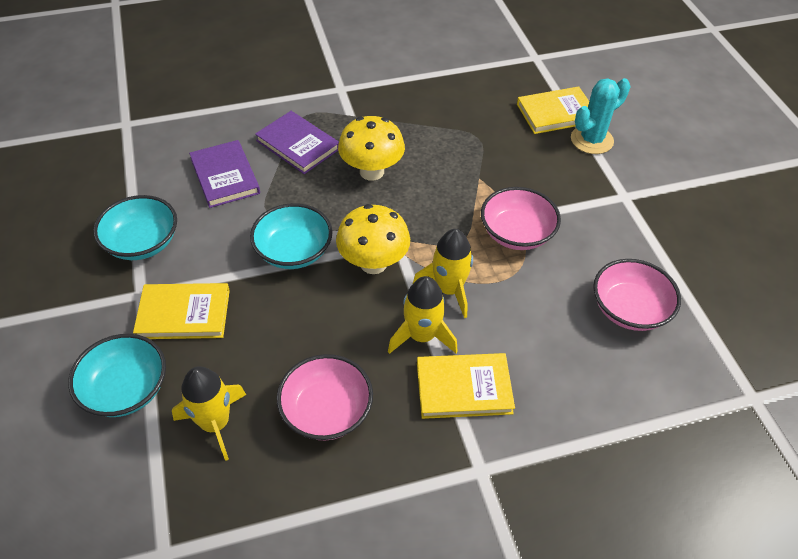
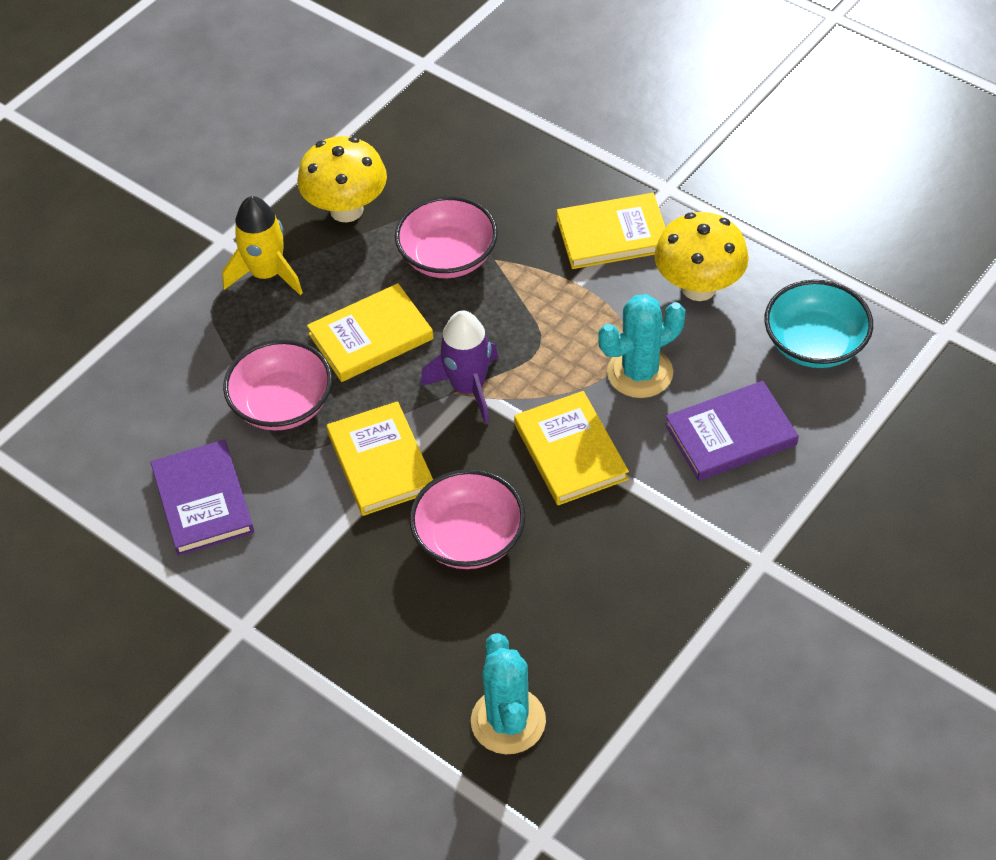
purple rocket: none = 0 -> [420,311,499,423] = 1
turquoise bowl: [68,334,166,417] [93,195,177,260] [250,203,333,269] = 3 -> [764,280,873,368] = 1
turquoise cactus: [571,78,630,154] = 1 -> [471,633,546,754] [598,294,685,398] = 2
yellow book: [133,283,230,339] [417,353,515,419] [517,86,589,134] = 3 -> [307,283,434,382] [326,401,433,516] [514,391,629,505] [557,193,666,269] = 4
yellow rocket: [172,366,246,461] [388,276,458,354] [413,229,473,318] = 3 -> [222,196,303,295] = 1

